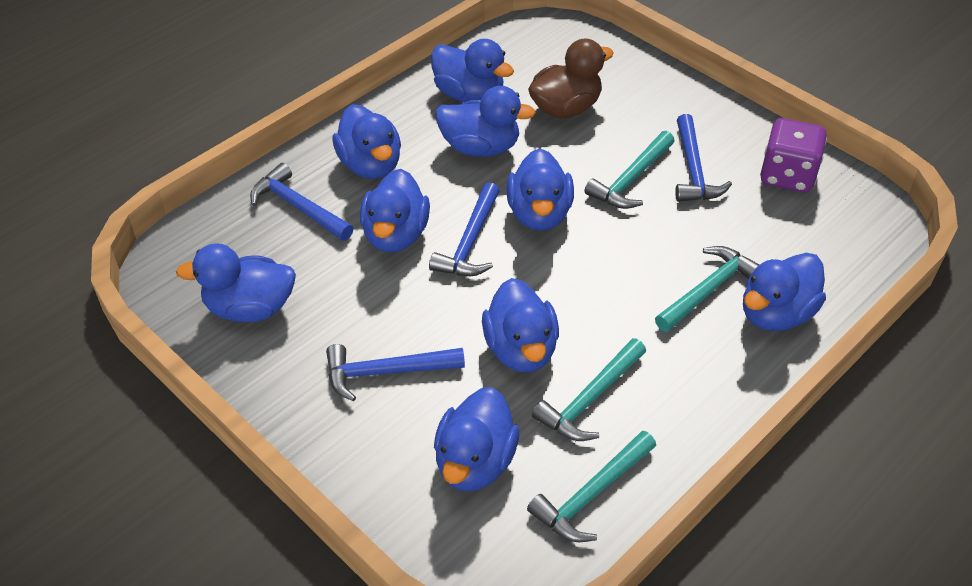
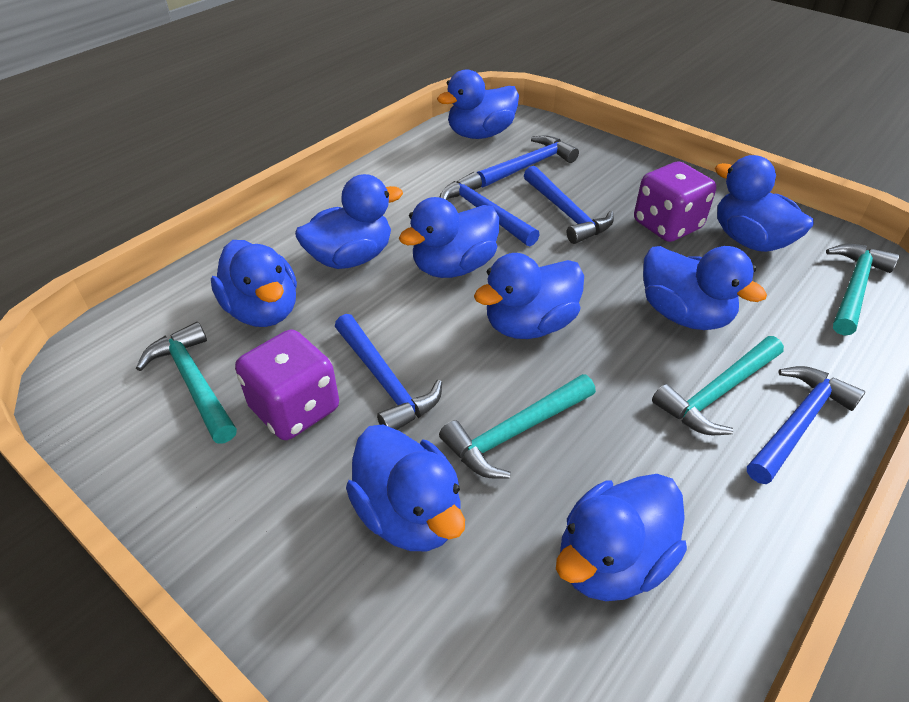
blue hammer: [250,163,353,241] [326,344,465,401] [429,183,500,276] [675,114,732,202] = 4 -> [335,314,442,430] [440,172,540,246] [477,135,579,187] [524,166,614,244] [747,366,865,484] = 5
brown duck: [528,39,614,118] = 1 -> none = 0
purple dice: [760,118,827,193] = 1 -> [235,330,339,440] [634,162,716,242] = 2

